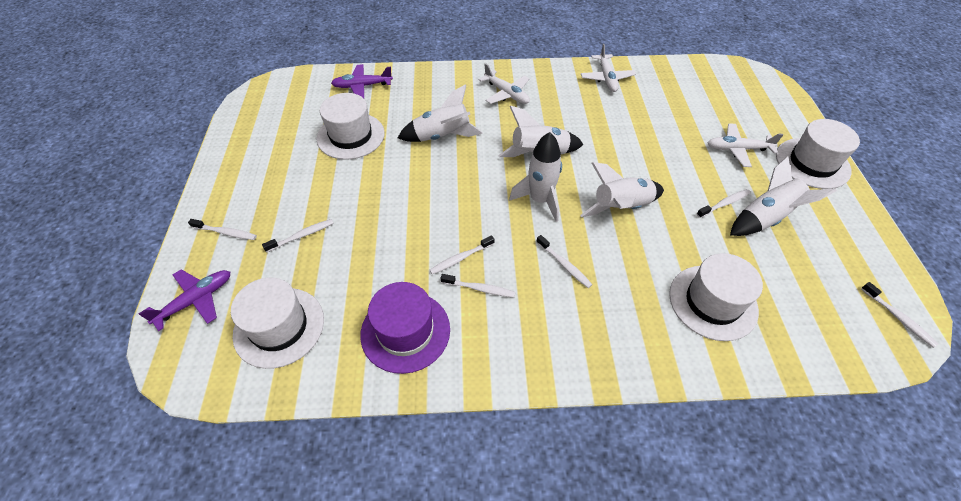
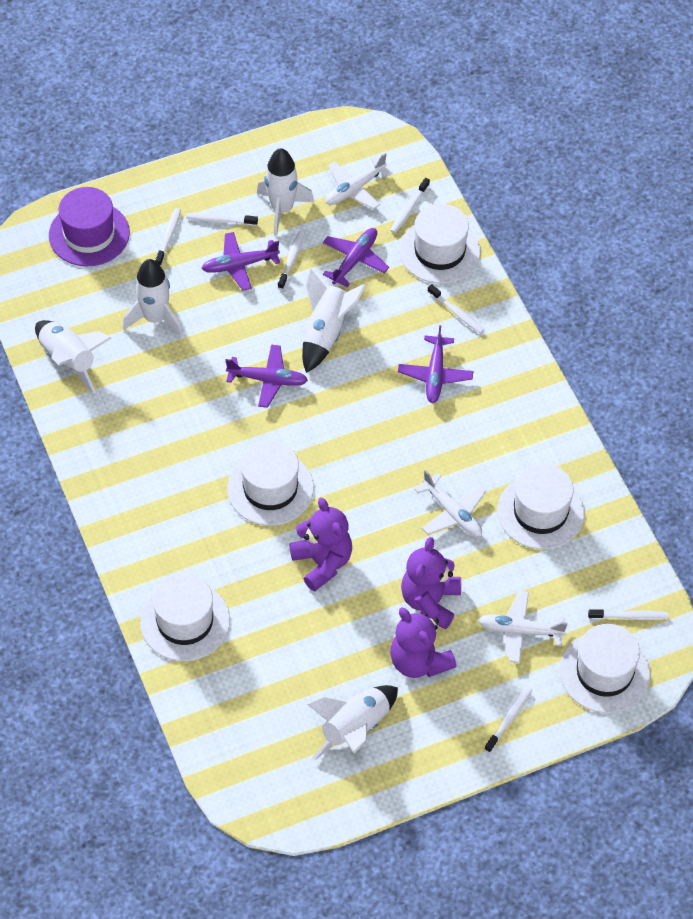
purple plane: [138,269,230,331] [331,64,393,98] = 2 -> [201,232,280,291] [225,344,308,408] [323,228,389,287] [398,325,473,403] = 4
purple teddy bear: none = 0 -> [289,498,352,592] [390,607,457,678] [401,537,461,630] = 3
white hat: [231,278,324,369] [317,93,385,160] [669,253,763,341] [776,119,860,189] = 4 -> [140,573,230,661] [227,440,314,526] [399,204,481,284] [497,464,585,549] [559,624,651,713] = 5

